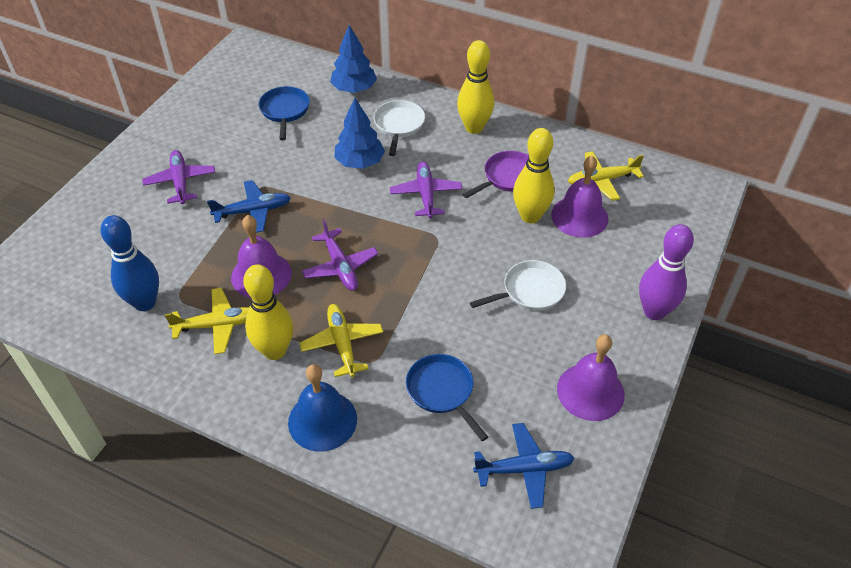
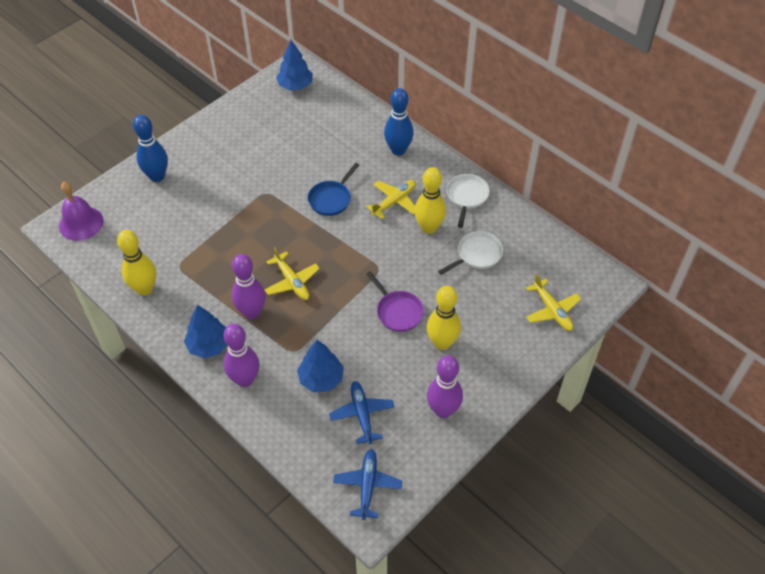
blue bell: [288,364,357,452] = 1 -> none = 0
blue bowling pin: [101,215,159,311] = 1 -> [133,115,168,182] [384,88,414,156] = 2
blue pan: [259,86,310,140] [406,354,488,441] = 2 -> [308,163,359,216] = 1
blue tree: [330,25,377,93] [334,98,385,169] = 2 -> [184,305,227,358] [276,40,313,90] [297,340,344,392] = 3
purple bell: [231,215,292,298] [551,156,608,238] [557,334,625,421] = 3 -> [59,182,103,241] = 1
purple bowling pin: [639,224,694,320] = 1 -> [223,324,259,387] [232,254,266,319] [427,356,463,418] = 3
purple plane: [142,150,215,204] [302,219,378,291] [390,161,462,219] = 3 -> none = 0

